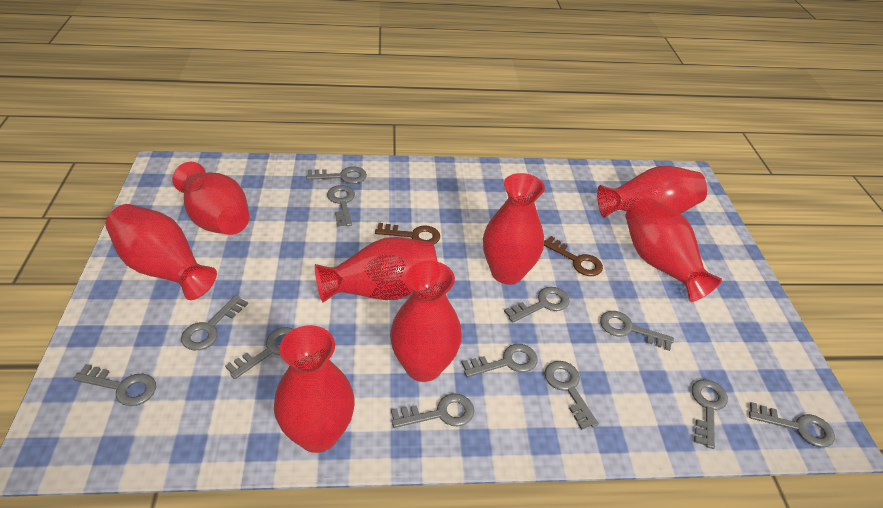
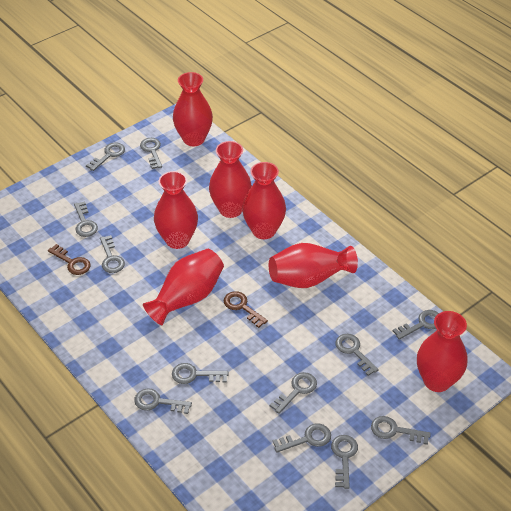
red vase: [105,204,217,300] [172,162,249,235] [274,325,355,453] [315,237,438,303] [390,261,462,382] [483,173,545,284] [597,166,707,218] [625,197,722,302] = 8 -> [143,249,224,325] [154,171,198,249] [173,72,213,146] [209,141,252,218] [242,162,286,239] [269,243,358,288] [417,311,467,392] = 7

